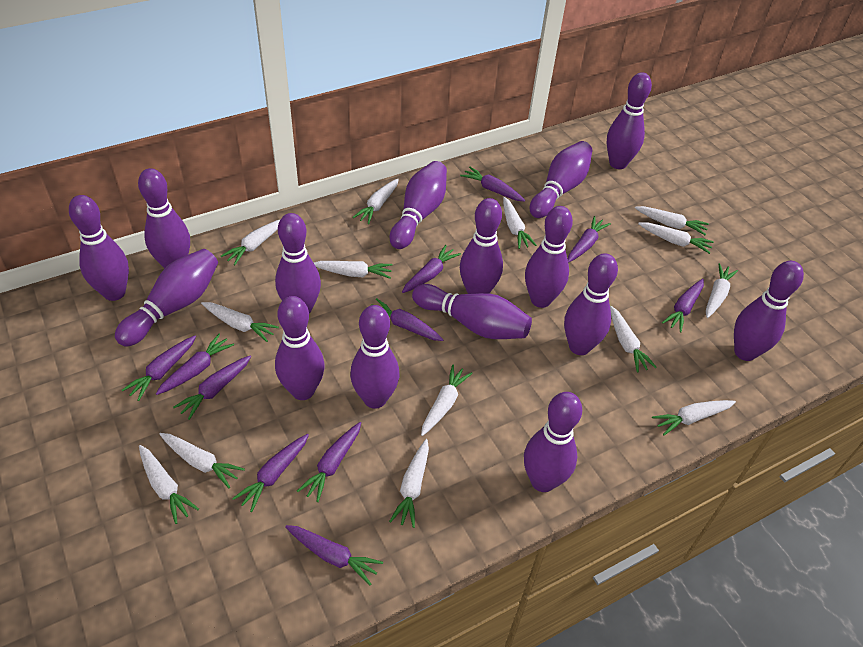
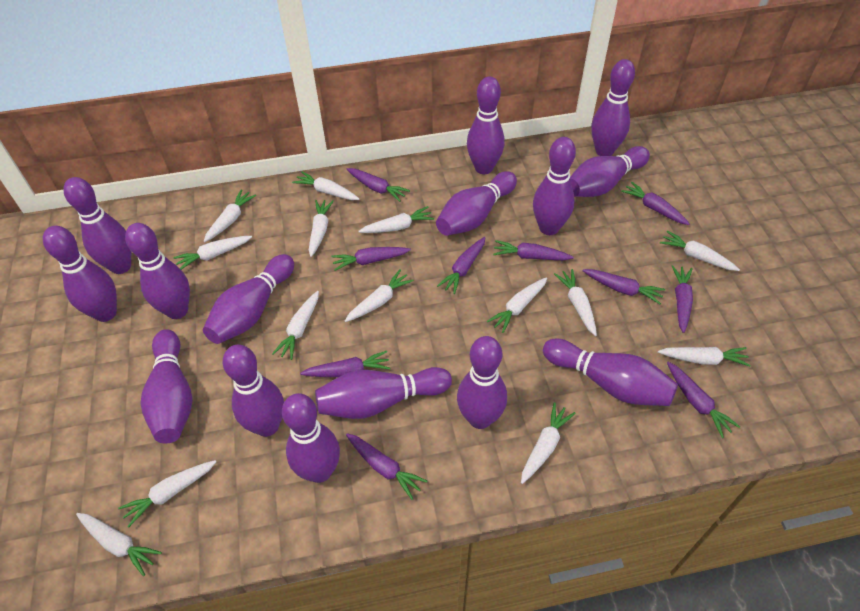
purple carrot: [122,336,196,401] [156,334,234,395] [173,356,251,420] [232,434,309,512] [285,525,383,585] [297,422,361,502] [371,298,444,341] [402,245,461,293] [460,167,525,202] [568,216,611,263] [662,279,704,332] = 11 -> [300,351,390,377] [331,247,411,271] [346,433,427,500] [347,168,410,202] [437,237,486,294] [493,240,574,260] [583,269,665,304] [621,182,690,225] [667,362,740,438] [672,265,693,333] = 10

